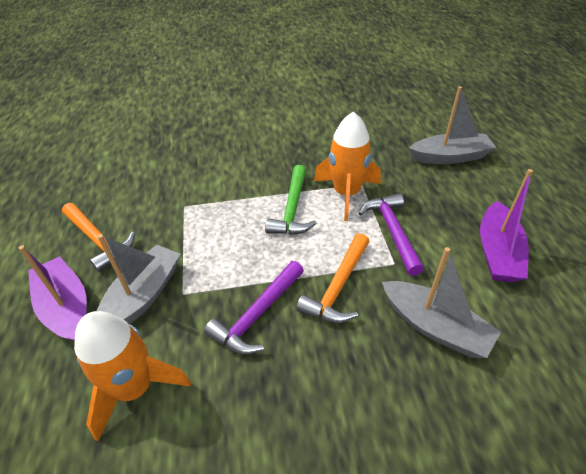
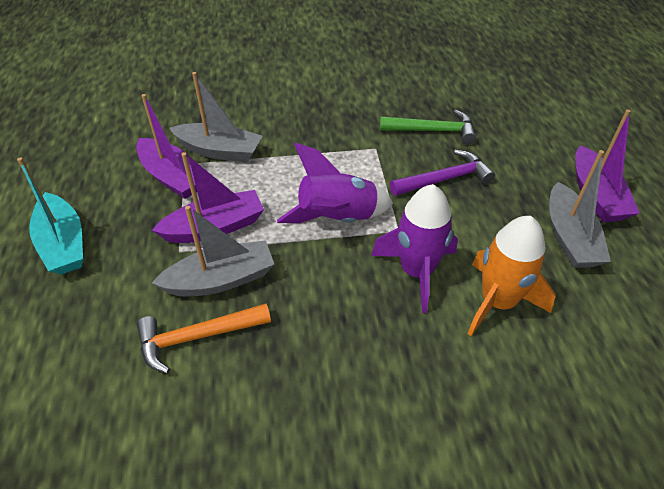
orange hammer: [62,203,135,272] [296,233,369,323] = 2 -> [136,304,271,373] = 1
orange rocket: [74,311,191,441] [314,112,381,221] = 2 -> [467,216,555,336] = 1
purple boat: [18,245,87,341] [480,169,533,282] = 2 -> [136,94,197,199] [152,152,264,243] [575,109,640,222] = 3
purple hammer: [204,261,304,354] [359,193,424,276] = 2 -> [390,150,495,196] = 1
purple rocket: none = 0 -> [277,143,393,223] [371,184,458,313] = 2
turquoise boat: none = 0 -> [17,157,83,275] = 1

